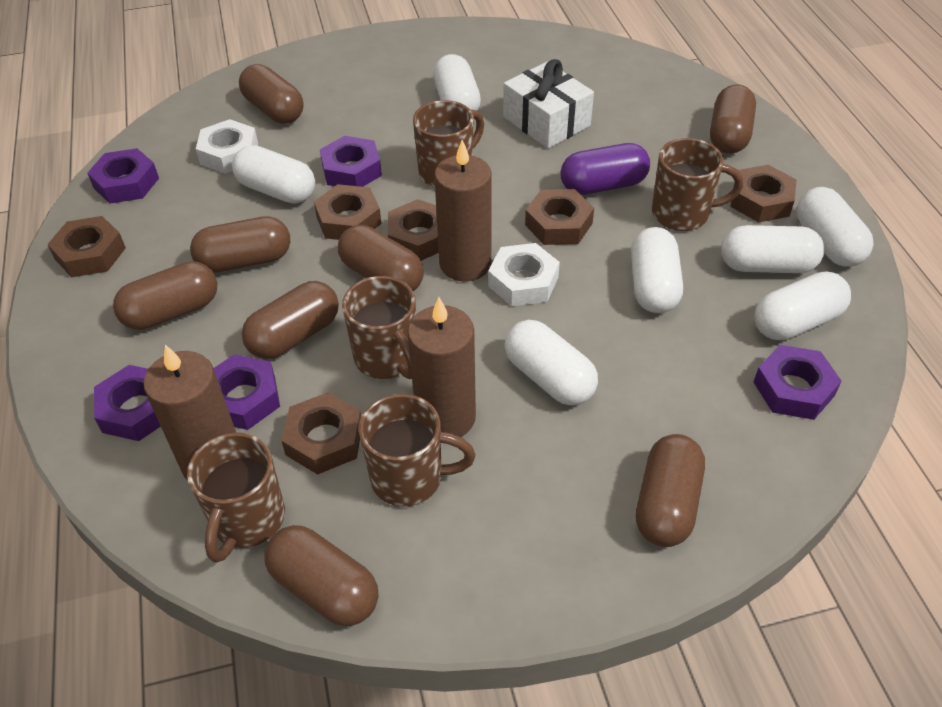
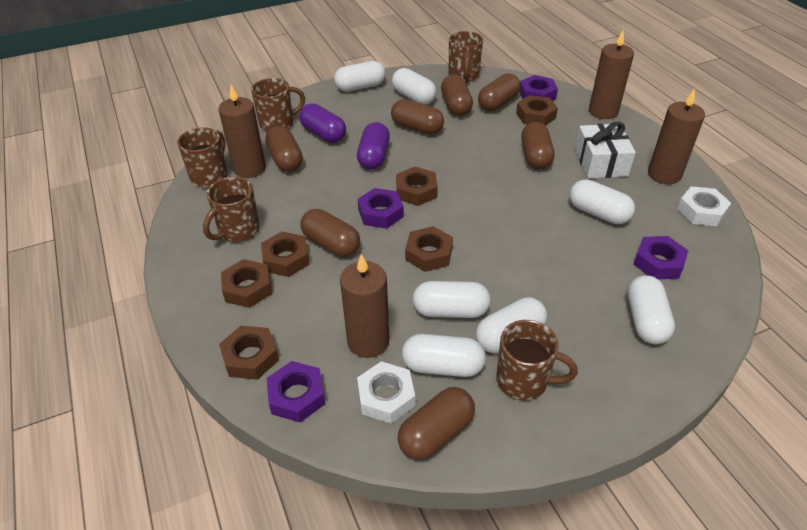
brown candle: [143,345,236,481] [407,297,476,437] [434,140,492,281] = 3 -> [218,85,266,178] [340,254,389,358] [589,31,634,119] [648,89,705,184] = 4
brown capsule: [113,261,217,330] [190,216,290,272] [239,64,304,124] [242,281,339,359] [264,525,378,626] [338,225,424,291] [636,434,705,547] [710,85,756,154] = 8 -> [266,126,303,172] [301,209,360,257] [391,99,444,135] [398,387,475,460] [441,75,473,116] [478,73,521,111] [521,122,554,170] = 7
purple capsule: [560,143,650,195] = 1 -> [299,103,346,143] [357,122,390,170] = 2
purple nut: [87,148,159,204] [94,365,161,441] [214,354,280,430] [320,136,382,187] [754,345,842,420] = 5 -> [267,361,325,423] [358,188,404,229] [519,75,558,101] [634,236,688,279] = 4

